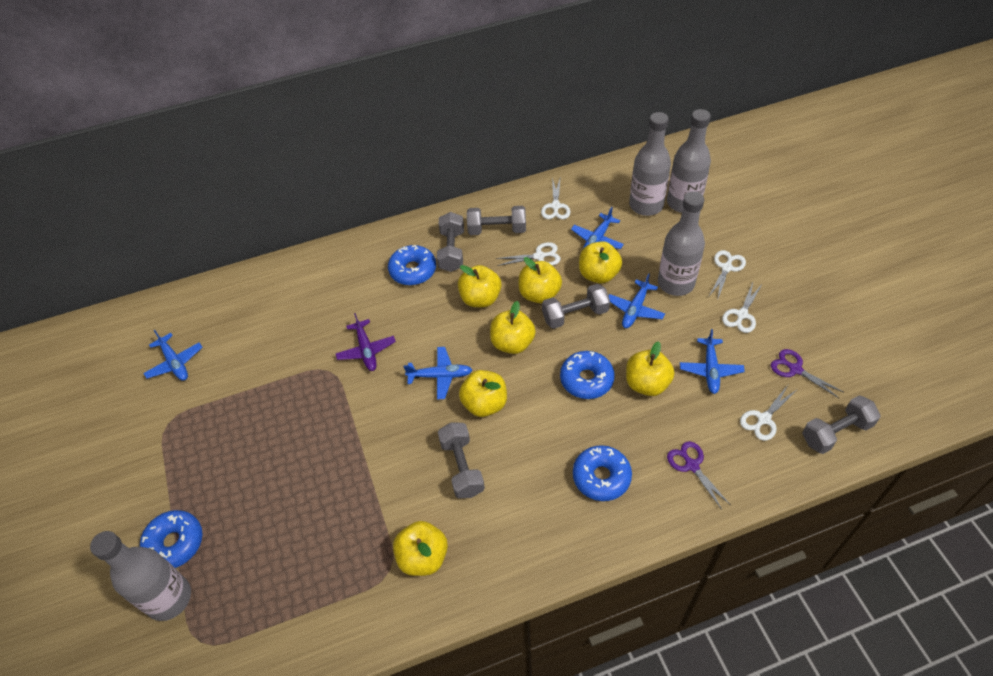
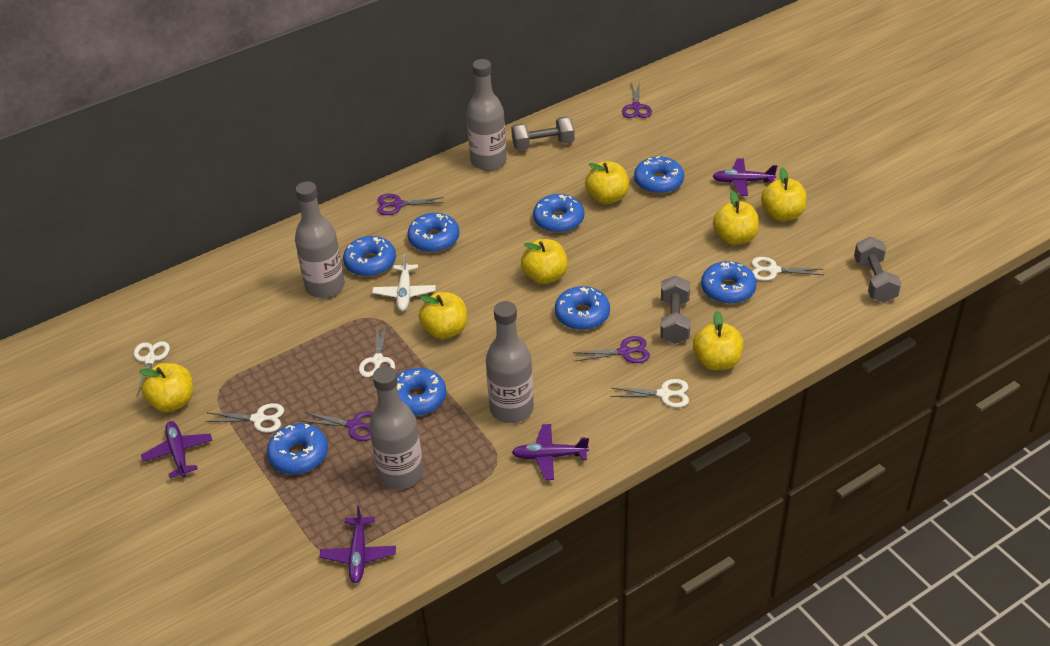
blue donut: [140,510,202,568] [388,245,436,285] [560,351,615,399] [573,445,632,501] = 4 -> [267,423,328,474] [343,236,396,277] [397,368,446,416] [407,213,460,252] [533,194,584,233] [555,286,610,330] [634,156,684,194] [701,261,756,304] = 8
blue plane: [143,330,203,381] [403,347,472,399] [571,207,624,249] [608,273,665,328] [680,329,745,394] = 5 -> none = 0
grey dumbbell: [437,212,464,272] [438,422,485,498] [467,206,526,235] [542,284,610,329] [802,395,881,454] = 5 -> [511,116,575,151] [660,276,690,344] [854,237,901,302] = 3
purple plane: [336,313,396,371] = 1 -> [141,421,212,478] [320,506,396,583] [512,424,589,480] [713,159,777,196] = 4
purple scissors: [667,441,730,510] [771,349,843,399] = 2 -> [301,411,372,441] [377,194,444,215] [573,336,650,363] [622,81,652,118] = 4
white plane: none = 0 -> [372,254,436,311] = 1

